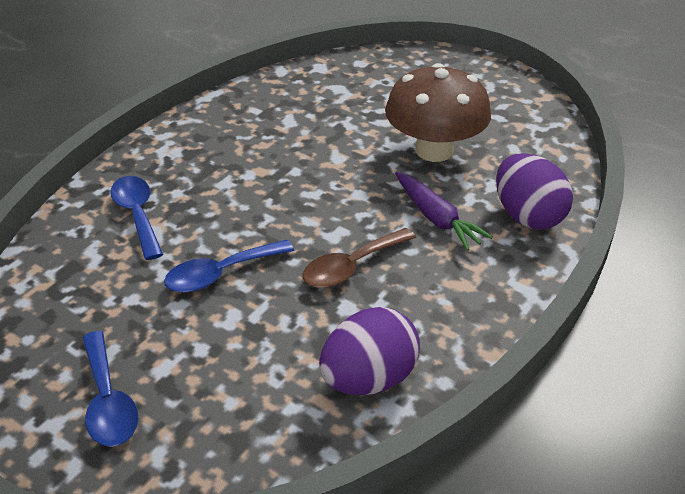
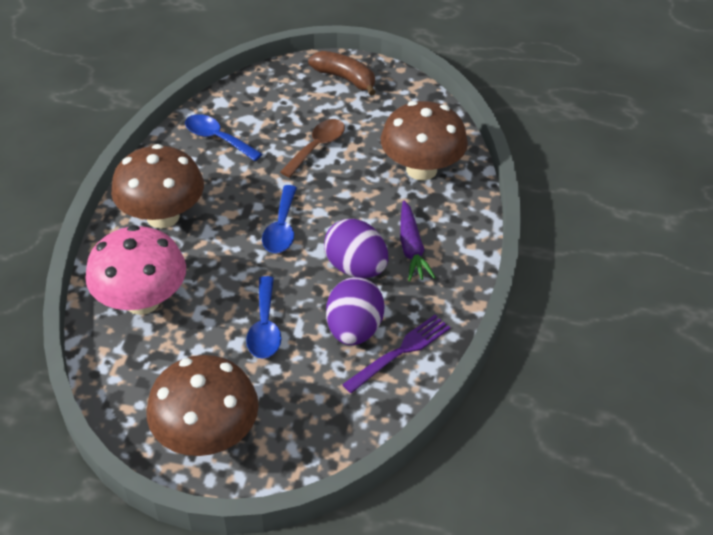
brown banana: none = 0 -> [308,51,376,96] = 1
brown mushroom: [385,63,491,162] = 1 -> [111,144,204,229] [146,355,259,456] [380,101,468,181] = 3
pink mushroom: none = 0 -> [85,225,186,315] = 1
purple fork: none = 0 -> [342,315,450,393] = 1

